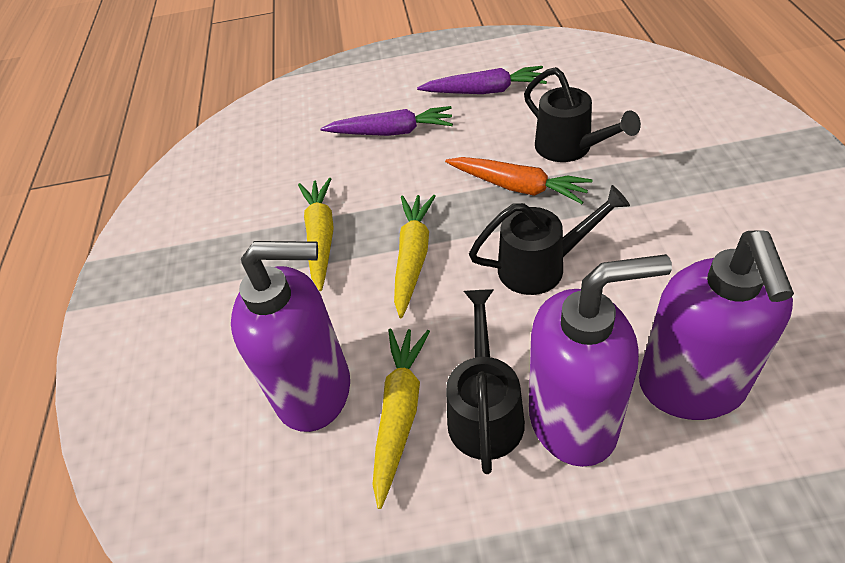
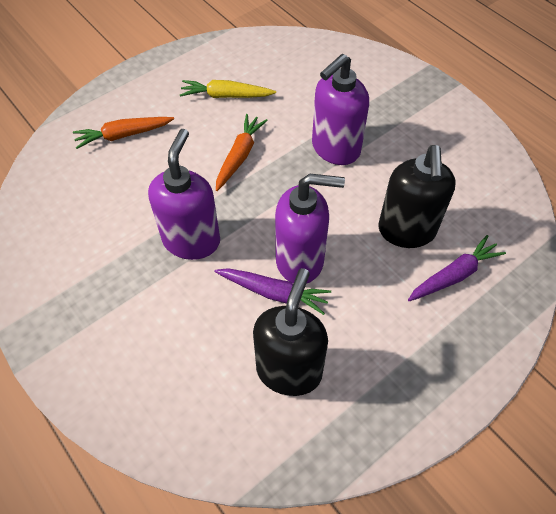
black soap dispenser: none = 0 -> [253,268,328,396] [378,145,456,248] = 2
black watering can: [446,289,525,474] [469,185,630,295] [524,67,641,162] = 3 -> none = 0
orange carrot: [445,157,592,204] = 1 -> [73,117,174,149] [216,114,268,191] = 2
yellow carrot: [298,178,334,291] [372,329,430,509] [394,195,436,318] = 3 -> [180,80,276,98] = 1

